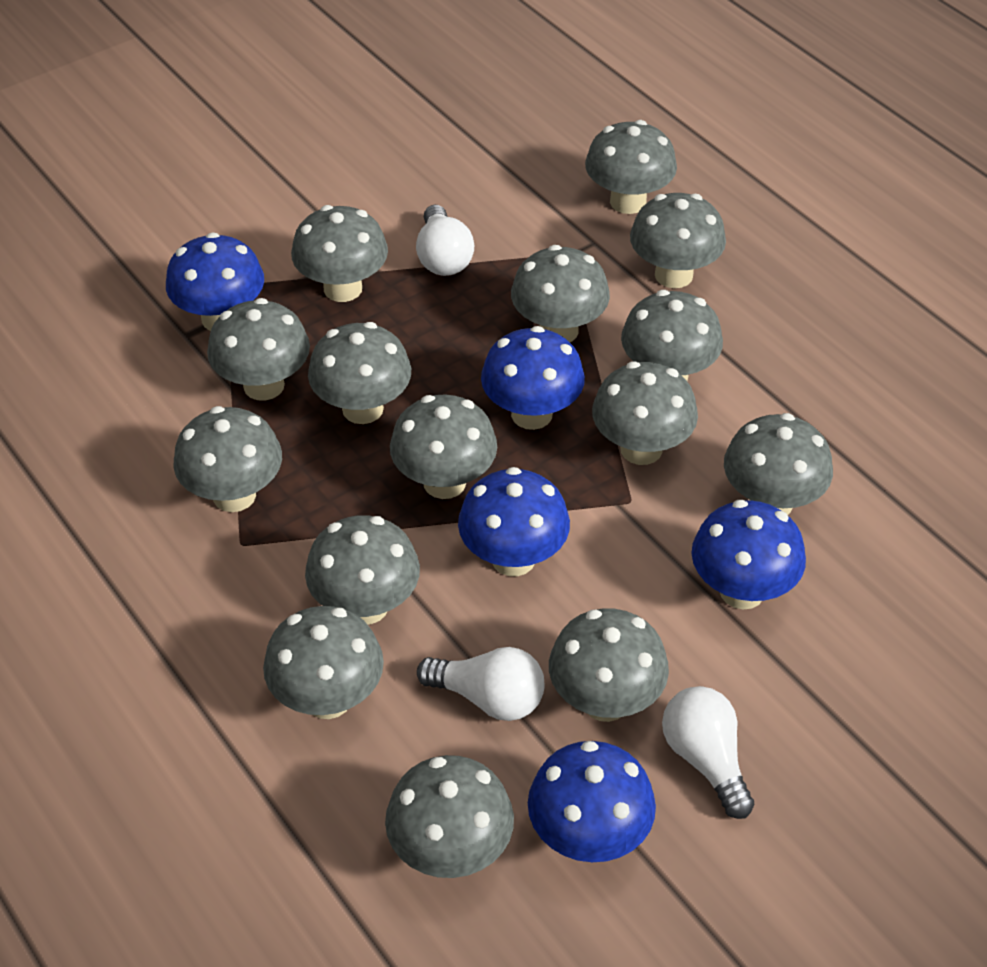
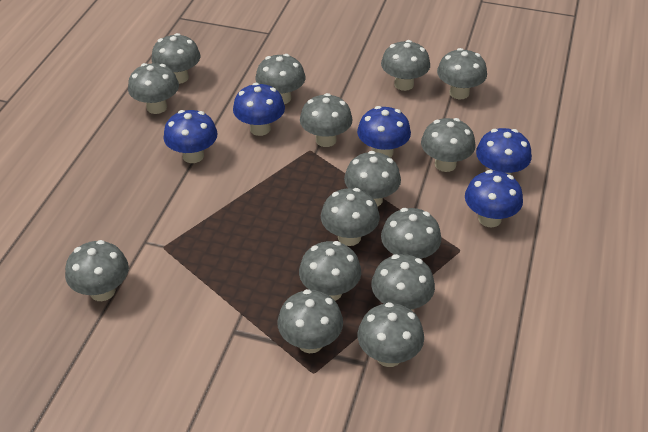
white light bulb: [416,205,474,276] [417,647,545,721] [662,686,754,819] = 3 -> none = 0

